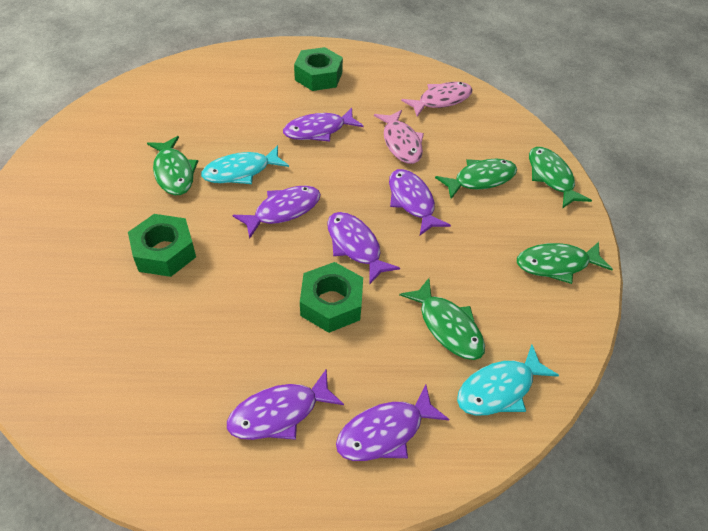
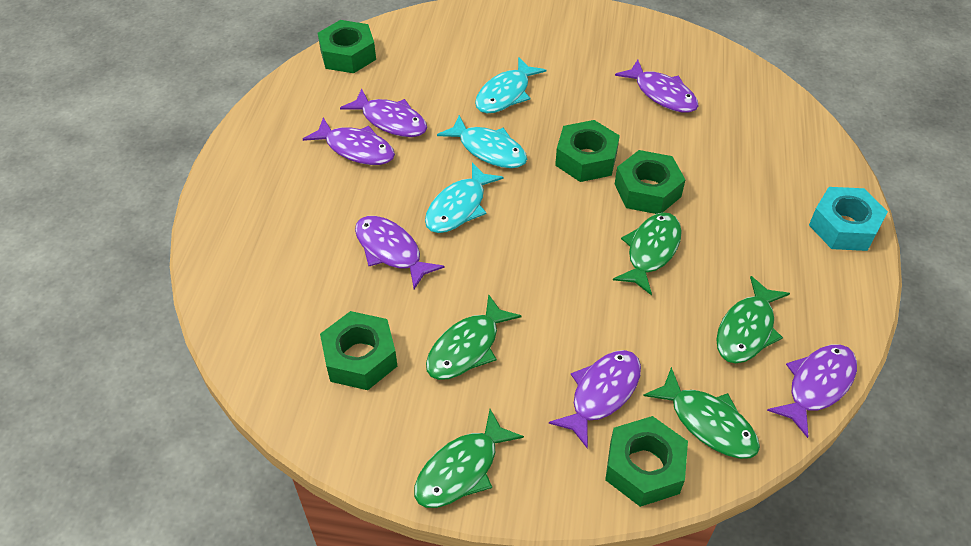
green nut: [128,214,196,277] [294,47,343,91] [300,262,363,333] = 3 -> [318,20,376,73] [320,311,397,390] [555,120,620,182] [605,416,688,507] [615,150,685,214] = 5
pink fish: [374,110,424,164] [401,82,473,117] = 2 -> none = 0
turquoise fish: [201,145,289,184] [457,345,559,415] = 2 -> [425,162,504,233] [437,115,527,168] [475,57,546,113] = 3
turquoise nut: none = 0 -> [809,187,888,251] = 1

